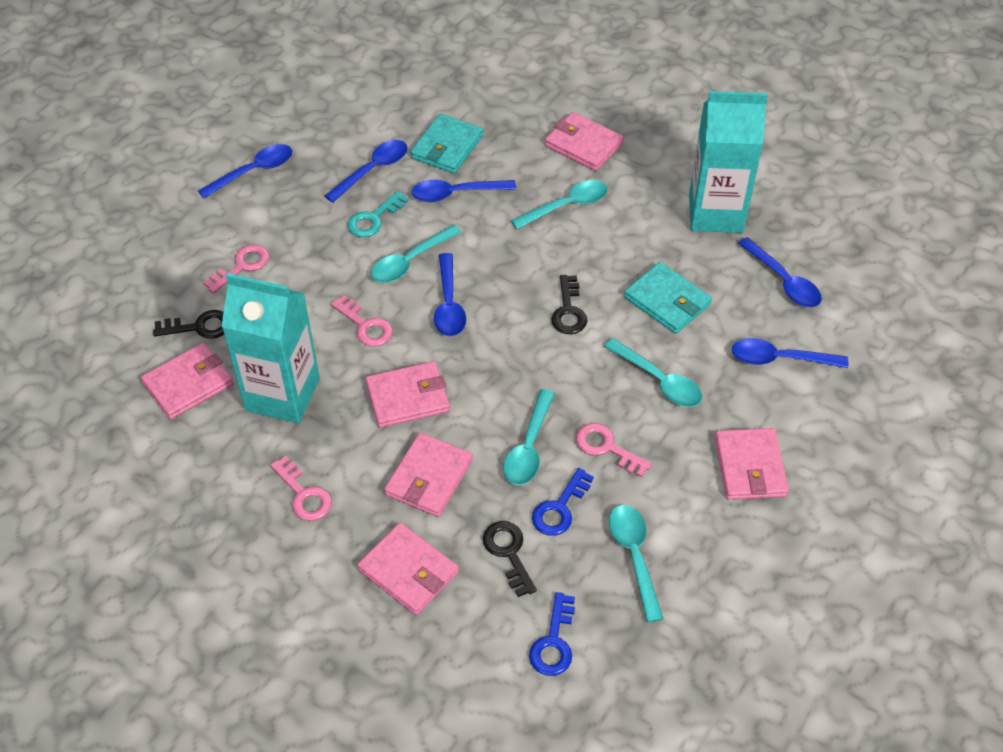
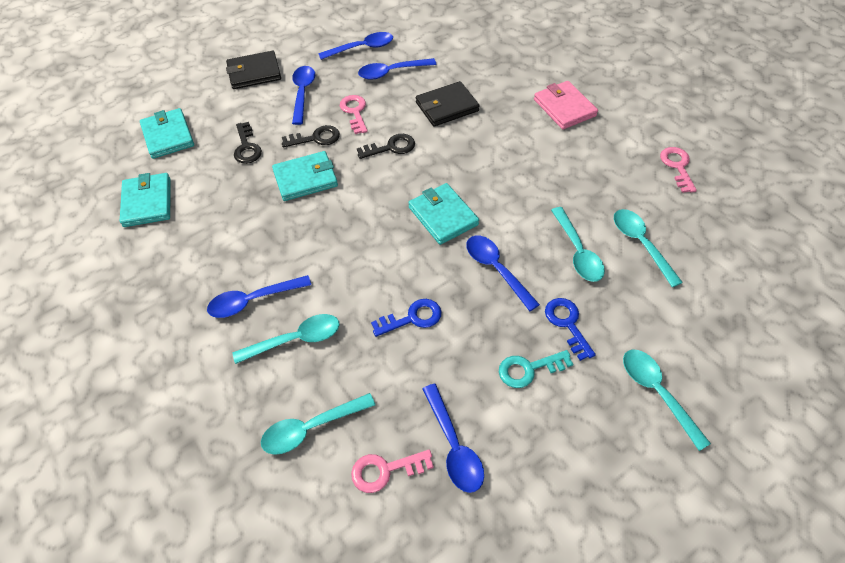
black wallet: none = 0 -> [226,51,281,89] [416,81,480,127] = 2
pink key: [203,244,269,293] [270,456,332,521] [331,295,393,347] [576,423,652,477] = 4 -> [340,95,368,134] [351,449,434,493] [660,147,697,193] = 3
pink wallet: [141,343,233,420] [357,522,459,615] [366,361,450,428] [384,432,473,517] [545,112,624,171] [715,428,789,500] = 6 -> [534,81,598,129] = 1
turquoise carton: [221,273,320,423] [689,91,768,233] = 2 -> none = 0
turquoise wallet: [410,113,483,174] [624,262,712,334] = 2 -> [120,173,170,227] [140,108,194,159] [272,151,338,201] [408,183,479,245] = 4

